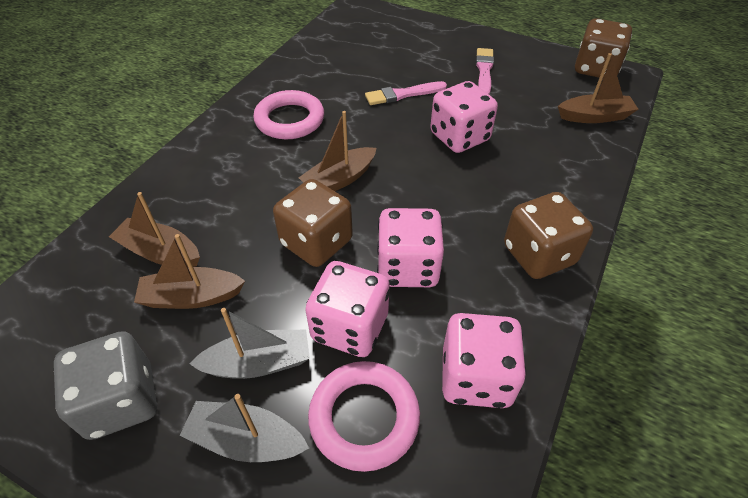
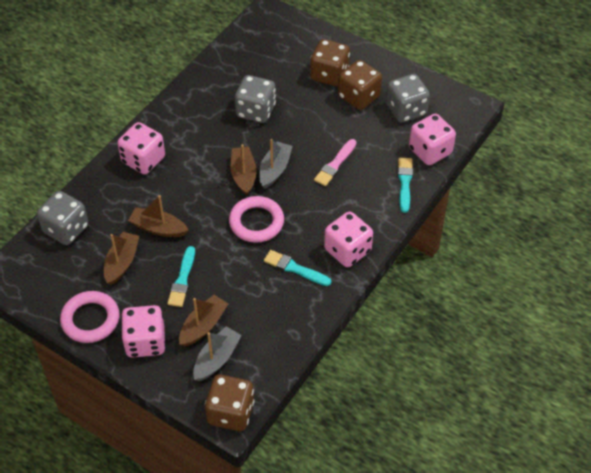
grey dice: [54,331,157,440] = 1 -> [37,191,89,245] [235,75,276,123] [386,74,430,123] = 3
pink brush: [365,81,447,105] [476,48,494,95] = 2 -> [314,139,357,186] = 1
turquoise brush: none = 0 -> [167,246,195,307] [264,250,332,286] [398,158,413,213] = 3

